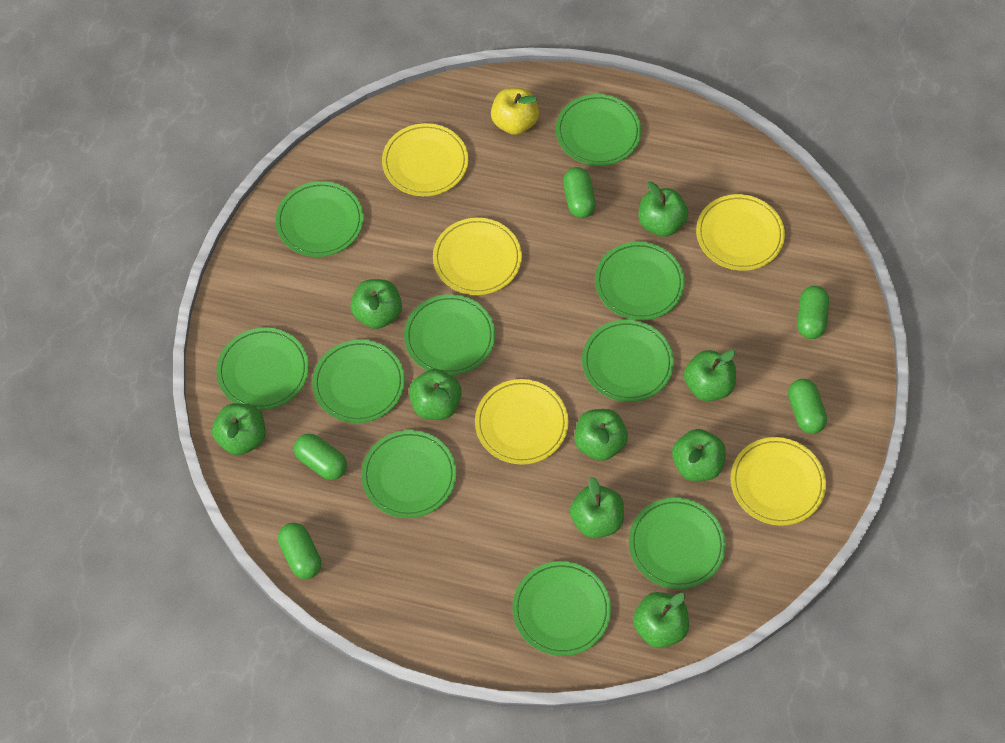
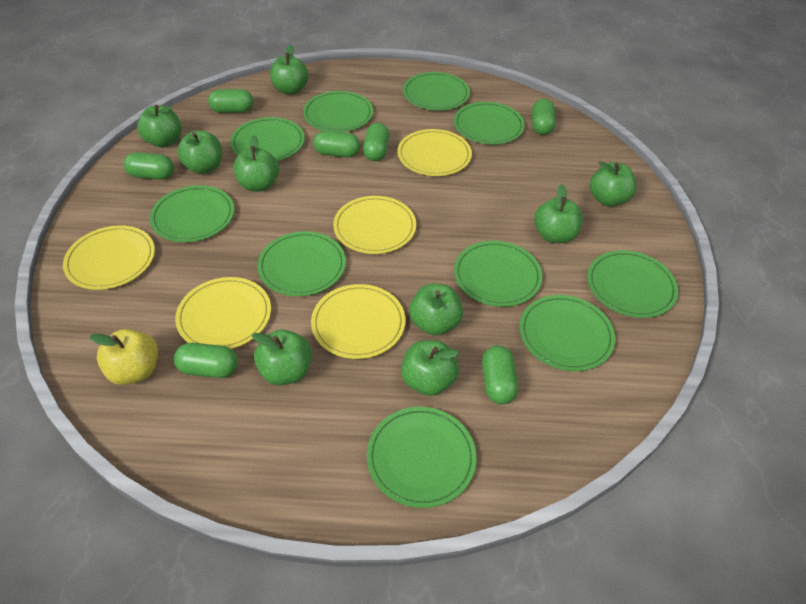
green capsule: [278,523,321,579] [294,434,347,480] [563,167,596,218] [788,379,827,434] [797,286,829,339] = 5 -> [124,152,174,180] [174,343,238,378] [208,89,253,113] [313,131,360,158] [363,123,389,161] [482,345,518,404] [532,99,556,135] = 7

